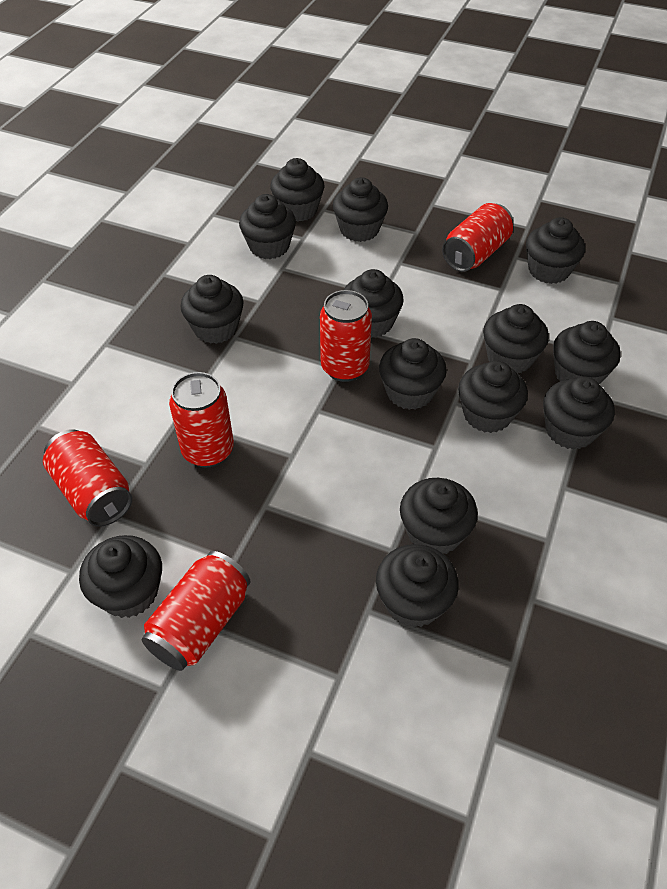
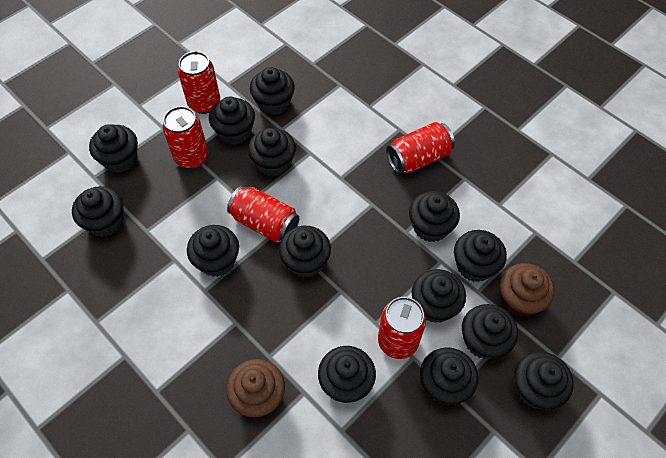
brown cupcake: none = 0 -> [226,359,285,417] [500,263,555,317] = 2

